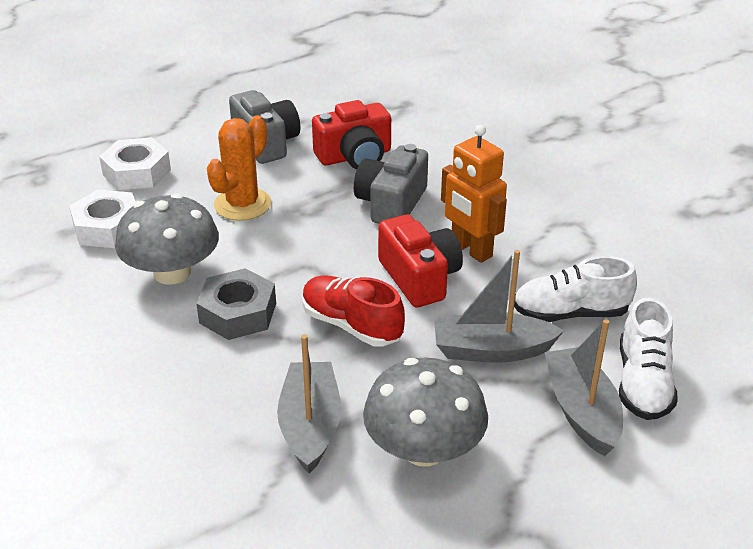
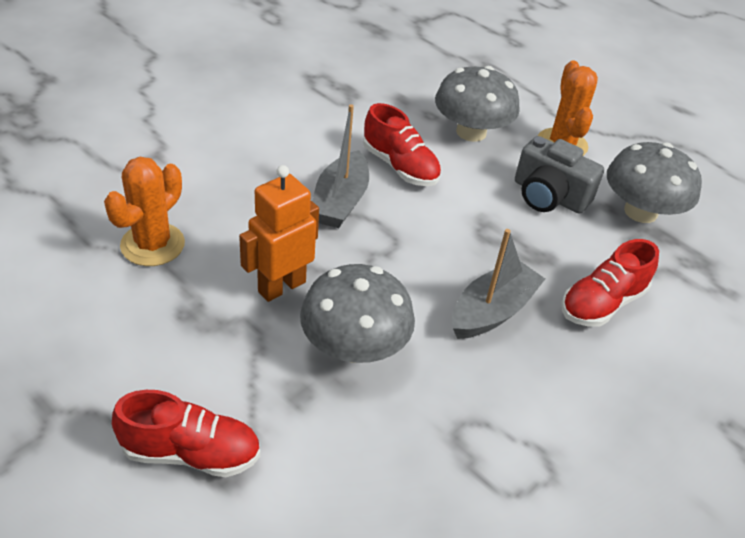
grey boat: [277,334,341,474] [434,250,564,363] [545,319,623,456] = 3 -> [313,104,369,228] [452,229,545,339] = 2
grey camera: [229,90,300,164] [354,144,428,224] = 2 -> [515,136,604,214] = 1
grey mushroom: [115,193,219,285] [363,357,488,467] = 2 -> [300,264,415,363] [435,66,520,142] [607,142,702,223] = 3
grey nut: [196,268,276,340] = 1 -> none = 0
orange cactus: [207,116,271,221] = 1 -> [104,157,185,266] [538,60,598,156] = 2
red camera: [312,100,391,169] [378,215,463,307] = 2 -> none = 0
red shoe: [302,275,405,346] = 1 -> [112,390,260,477] [363,103,441,186] [562,239,659,327] = 3
white nut: [69,190,136,248] [99,137,171,190] = 2 -> none = 0
white shoe: [514,256,637,322] [619,298,678,420] = 2 -> none = 0

